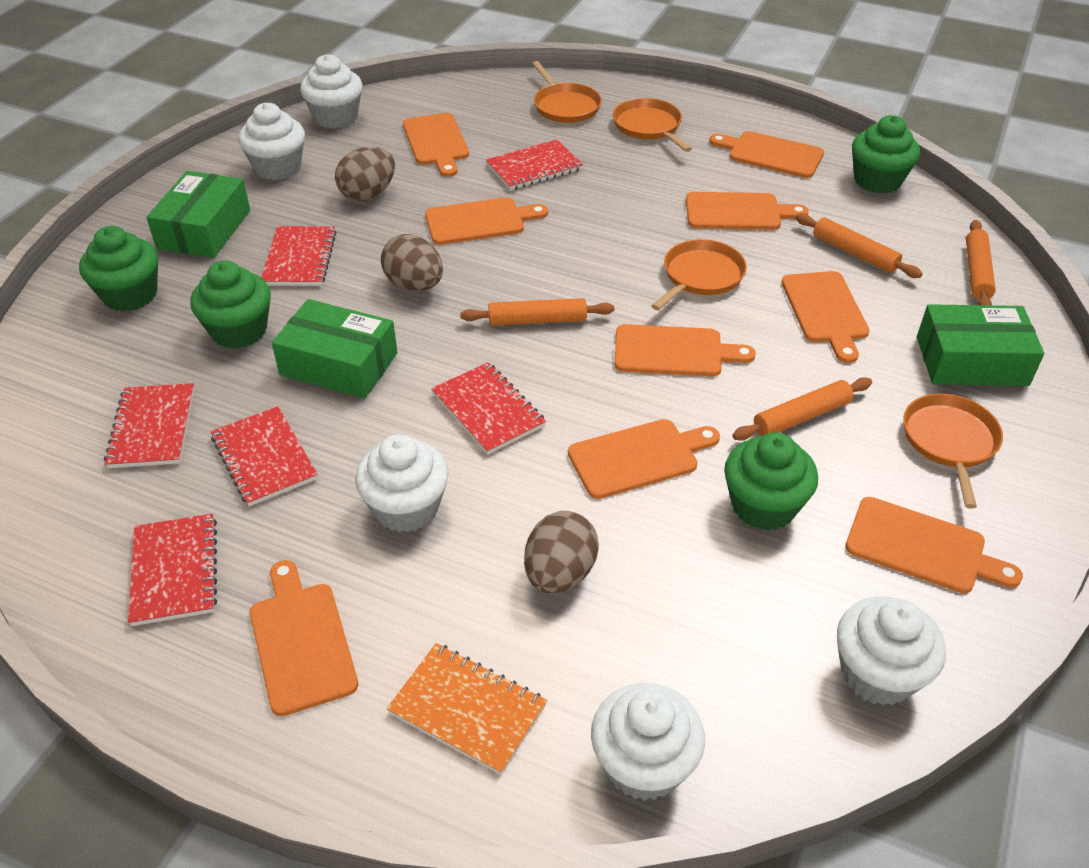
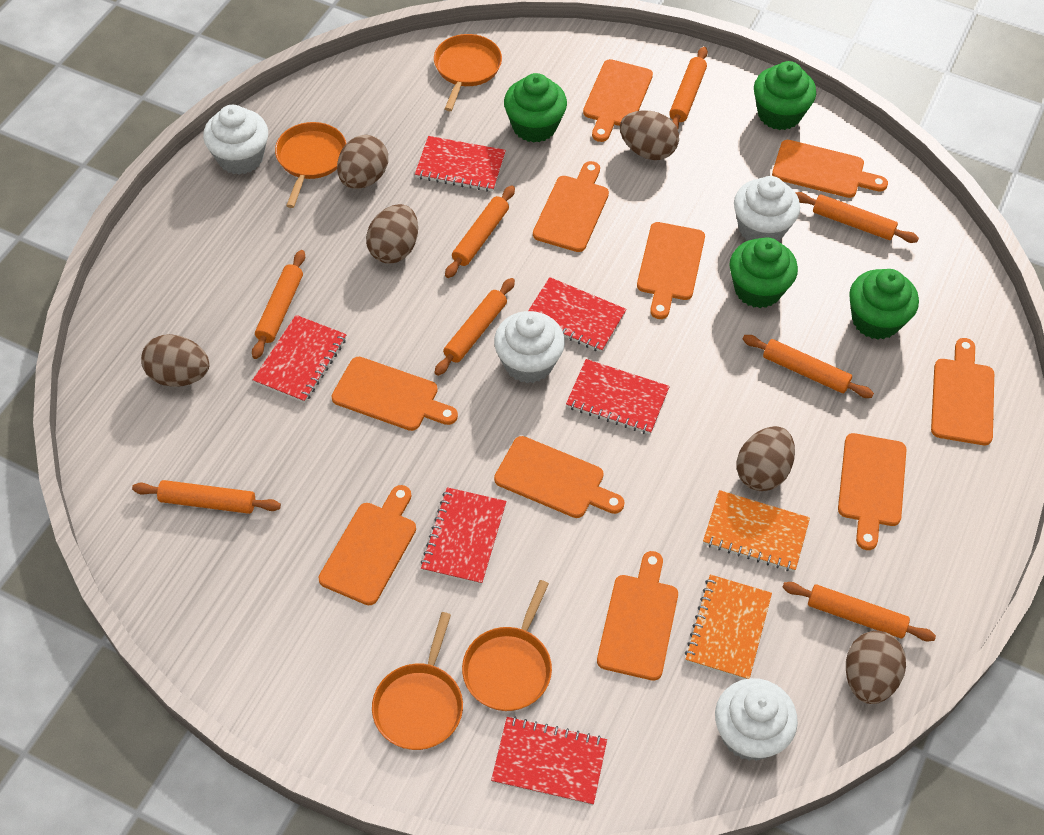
brown egg: [335,147,395,201] [381,234,443,291] [524,511,599,593] = 3 -> [141,334,209,387] [337,135,388,189] [366,204,418,264] [620,110,679,160] [737,426,795,491] [846,631,906,704] = 6
green box: [146,171,250,258] [272,299,397,398] [917,304,1044,386] = 3 -> none = 0
orange cutting board: [250,560,358,716] [403,113,469,177] [425,197,548,245] [568,419,720,499] [615,324,756,376] [686,192,809,230] [709,131,824,178] [782,271,869,363] [845,497,1023,593] = 9 -> [318,485,416,605] [332,357,458,431] [494,436,625,518] [533,161,609,252] [583,59,653,142] [597,551,678,681] [637,222,705,319] [772,140,888,198] [838,433,907,550] [931,338,994,445] = 10
orange notebook: [387,643,547,775] = 1 -> [685,574,772,679] [703,490,810,572] = 2
orange rolling pin: [460,298,614,326] [732,377,872,441] [796,213,922,278] [966,220,996,305] = 4 -> [132,480,281,514] [252,250,305,359] [435,278,515,376] [445,185,515,278] [669,47,708,129] [743,335,874,398] [782,582,936,641] [795,192,919,243] = 8
white cupcake: [238,103,305,180] [300,54,362,128] [355,434,449,533] [591,683,705,801] [837,596,946,706] = 5 -> [203,105,268,175] [494,311,565,383] [715,678,798,761] [734,176,800,242] = 4

